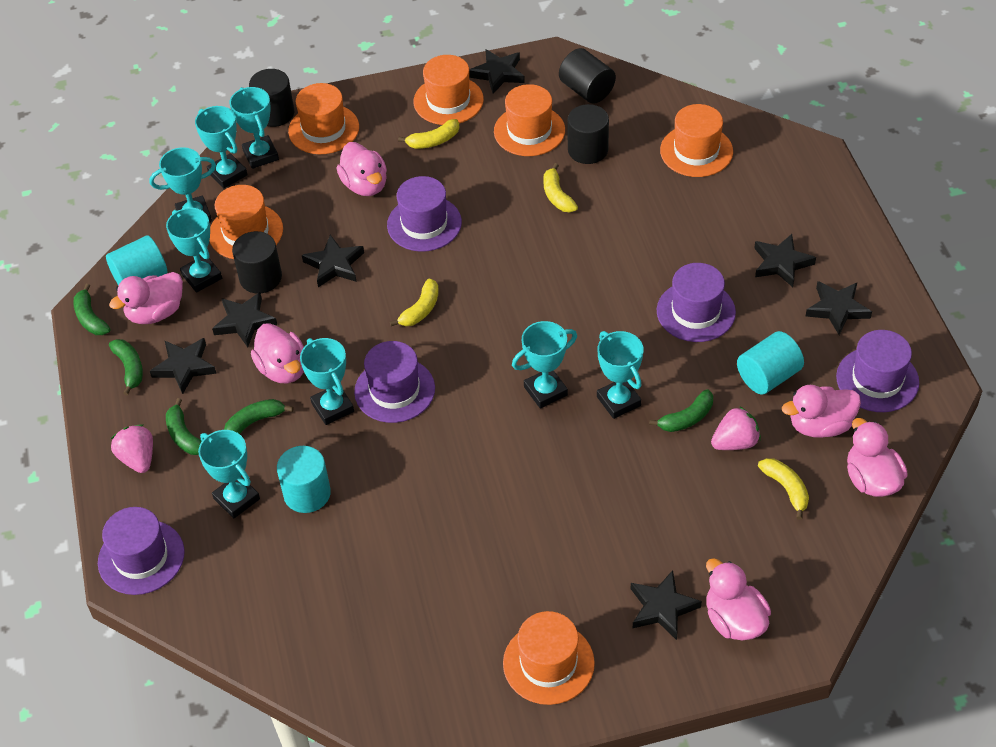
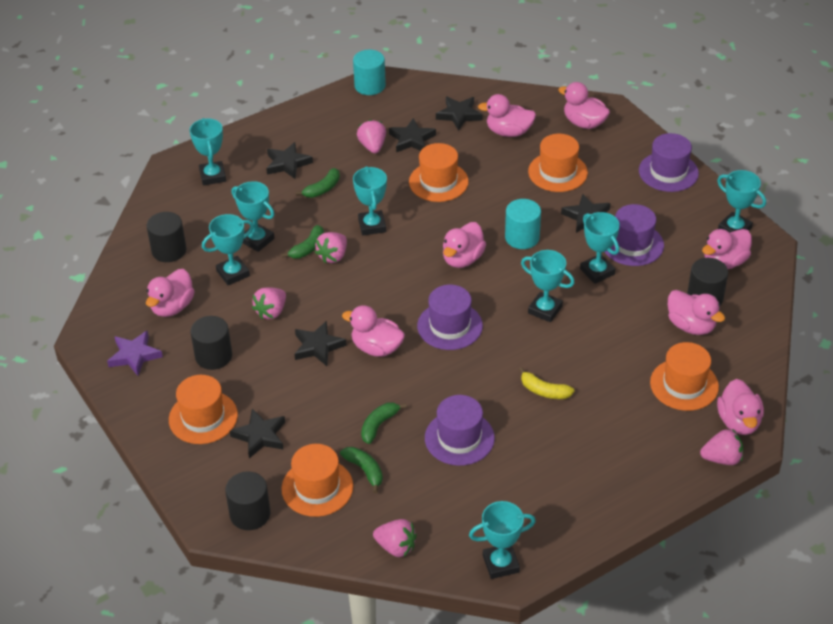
black star: [150,338,217,394] [212,292,277,347] [302,235,364,287] [469,49,525,94] [631,570,702,640] [754,234,816,287] [806,281,872,335] = 7 -> [230,409,285,459] [266,142,313,179] [294,321,347,366] [389,118,436,152] [436,96,482,131] [561,194,611,233] = 6
green banana: [73,284,110,335] [109,339,143,396] [166,398,202,455] [224,399,293,434] [649,389,713,432] = 5 -> [282,225,324,259] [296,168,340,198] [340,447,383,493] [361,402,407,444] = 4
orange hat: [210,185,283,259] [288,83,359,154] [414,55,484,125] [494,84,565,156] [503,611,595,705] [660,104,733,177] = 6 -> [169,375,238,444] [281,444,353,517] [409,143,469,202] [528,134,588,192] [650,342,719,411] = 5
pink duck: [109,272,183,324] [251,323,304,383] [337,142,387,196] [706,558,771,640] [782,385,861,438] [847,418,908,497] = 6 -> [146,269,195,317] [342,305,405,357] [443,222,486,268] [478,94,536,137] [558,82,610,129] [668,290,725,335] [702,229,752,269] [717,379,764,435] = 8
pink strawberry: [111,424,153,473] [711,406,761,450] = 2 -> [252,287,286,319] [315,232,347,263] [357,120,386,153] [373,519,417,557] [700,429,743,465] = 5
purple hat: [98,507,185,595] [354,341,435,423] [387,176,462,252] [657,263,736,342] [836,330,919,412] = 5 -> [417,285,483,350] [425,395,495,466] [605,204,664,266] [639,133,699,192] = 4
purple star: none = 0 -> [107,330,163,376] = 1
turquoise cylinder: [106,235,167,286] [277,446,331,513] [737,331,804,395] = 3 -> [353,50,386,95] [505,199,541,249] = 2
yellow banana: [390,278,439,326] [398,119,459,149] [543,163,578,212] [758,458,809,520] = 4 -> [519,367,575,399] = 1

